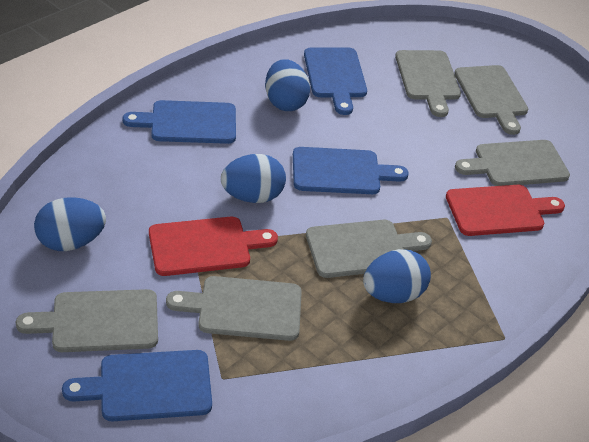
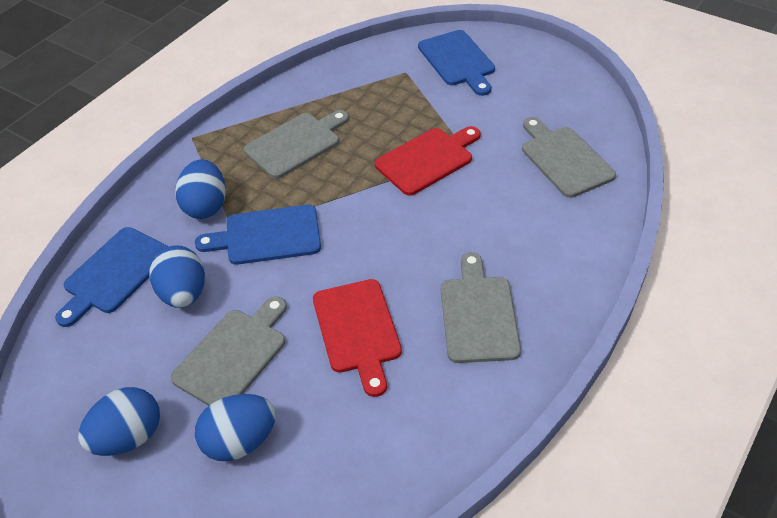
blue cutting board: [62,350,212,421] [122,100,236,144] [293,147,409,194] [304,48,367,115] = 4 -> [55,227,169,327] [195,205,321,265] [418,30,495,96] = 3
grey cutting board: [16,289,158,352] [166,276,302,341] [306,220,432,278] [395,50,461,117] [454,65,528,135] [455,140,570,186] = 6 -> [170,296,287,406] [244,110,349,179] [441,252,521,363] [522,117,616,198] = 4

